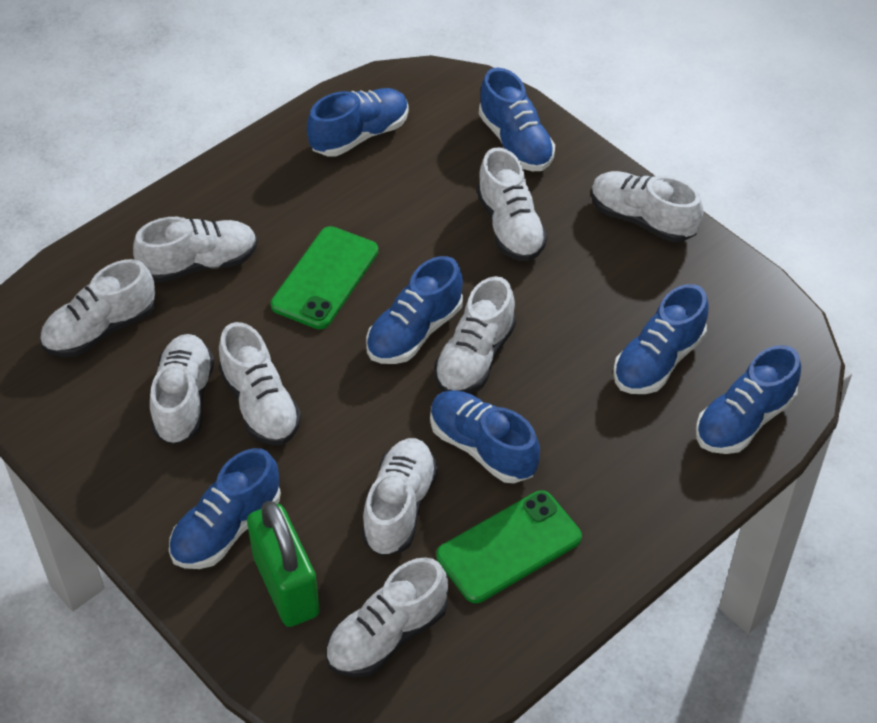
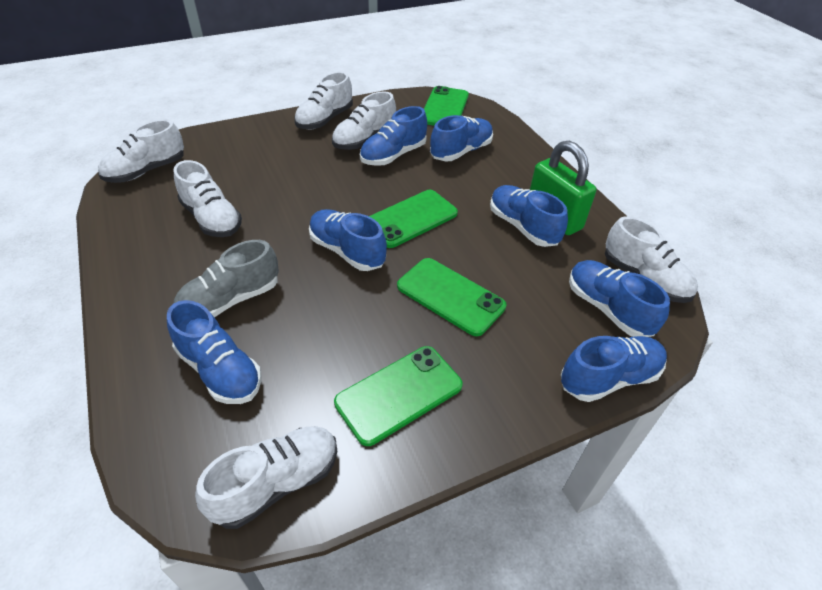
green phone: [271,226,378,329] [436,490,582,603] = 2 -> [334,346,463,446] [369,190,458,248] [397,258,506,336] [424,86,469,126] = 4
grey shoe: none = 0 -> [174,240,279,318] = 1
white shoe: [40,259,155,357] [133,217,258,283] [150,334,214,445] [219,322,301,445] [325,557,448,678] [361,438,438,556] [434,276,516,394] [477,147,548,262] [591,171,703,243] = 9 -> [98,119,184,183] [174,160,242,237] [195,426,338,529] [294,72,353,129] [332,91,396,150] [605,216,698,303] = 6

